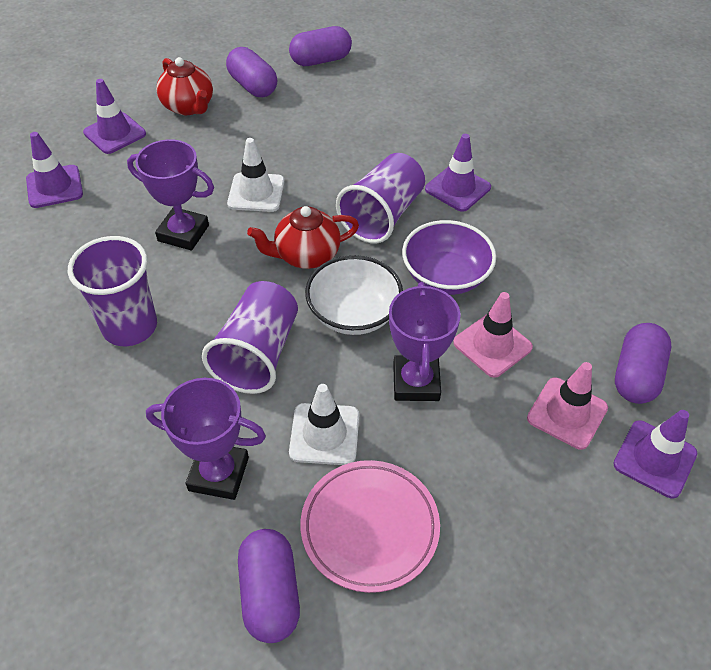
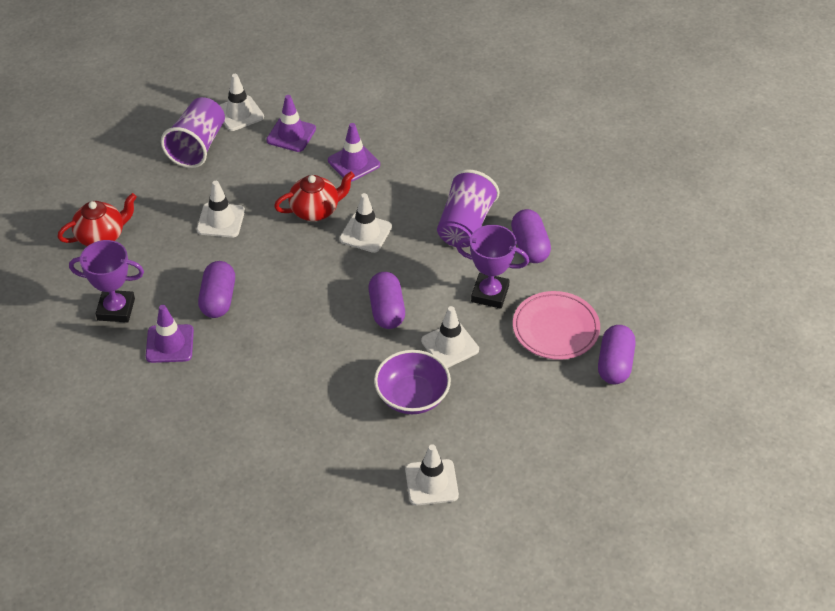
pink traffic cone: [453,292,533,378] [527,362,608,450] = 2 -> none = 0
purple cup: [68,236,157,346] [202,281,298,394] [336,153,425,244] = 3 -> [161,97,225,168] [437,169,499,248] = 2
purple traffic cone: [26,132,83,208] [83,79,146,154] [425,134,491,212] [613,410,697,498] = 4 -> [146,305,194,363] [266,95,316,152] [328,123,380,182] = 3
purple trophy: [127,139,214,251] [146,378,266,500] [389,282,461,401] = 3 -> [69,240,144,322] [456,225,529,309] = 2
white bowl: [305,255,403,335] = 1 -> none = 0
white traffic cone: [227,138,284,212] [289,384,359,465] = 2 -> [197,181,245,238] [220,74,264,131] [339,193,392,253] [405,444,459,505] [421,306,479,368] = 5

